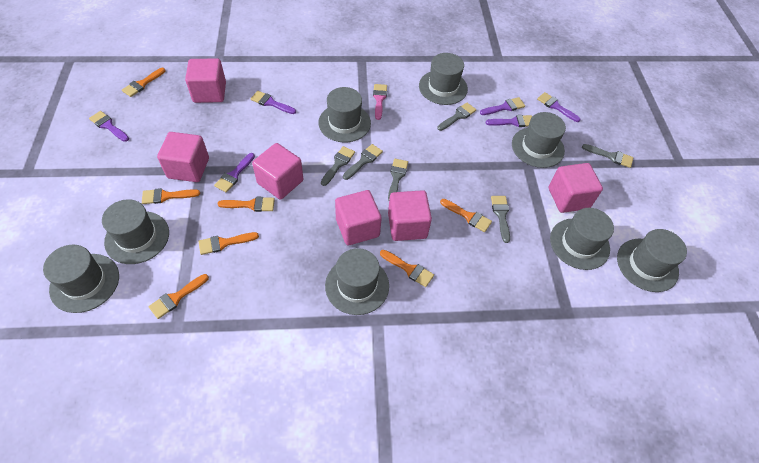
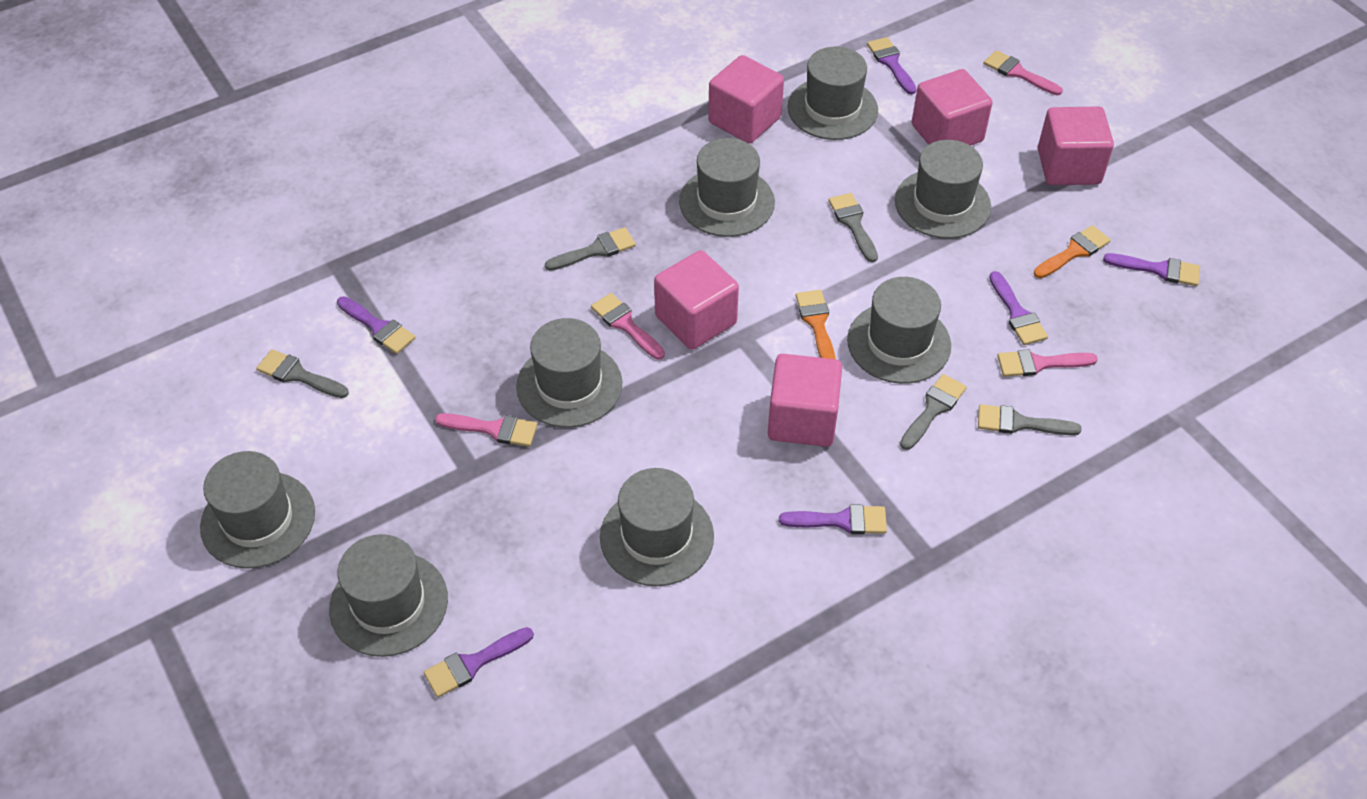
grey brush: [321,146,355,186] [343,144,383,180] [388,159,408,201] [437,103,476,131] [491,196,510,243] [582,144,634,168] = 6 -> [256,349,349,398] [545,227,636,271] [829,193,878,262] [900,374,967,450] [978,404,1082,435] = 5
orange brush: [122,68,166,97] [142,188,200,204] [148,274,209,319] [199,232,259,255] [218,197,275,212] [380,250,434,287] [440,199,492,232] = 7 -> [796,290,835,359] [1034,225,1111,278] = 2
pink brush: [373,84,387,120] = 1 -> [435,413,537,447] [591,293,665,360] [984,50,1063,95] [997,349,1098,377] = 4
pink cube: [157,132,209,182] [185,58,226,103] [252,143,303,199] [335,190,382,245] [388,190,432,241] [548,163,603,213] = 6 -> [654,250,739,350] [708,55,784,144] [768,354,842,447] [912,69,992,146] [1038,107,1114,185] = 5

